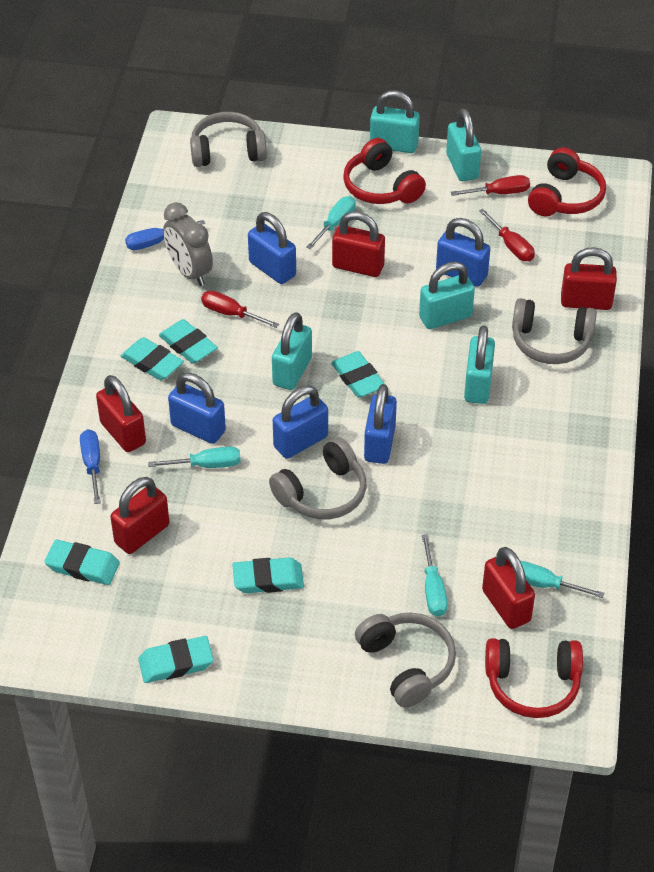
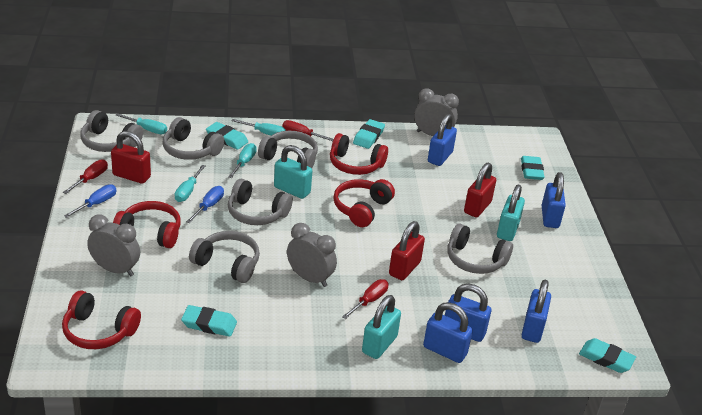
grey clock: [163,202,213,286] = 1 -> [87,215,140,276] [287,223,337,287] [414,88,459,136] = 3
grey headphones: [190,112,267,167] [269,437,366,519] [355,613,456,708] [512,298,597,364] = 4 -> [80,110,143,152] [163,117,224,160] [189,231,260,283] [228,179,293,225] [258,131,318,168] [448,223,513,274] = 6
red headphones: [343,138,426,204] [485,638,583,718] [528,147,606,216] = 3 -> [62,290,141,349] [113,201,181,248] [330,133,388,175] [333,179,395,227] = 4
red padlock: [96,375,146,452] [110,477,169,554] [332,211,385,277] [482,547,535,629] [561,247,617,310] = 5 -> [111,131,151,184] [389,221,425,280] [464,163,496,218] = 3
turquoise eraser: [44,540,120,585] [121,337,184,380] [138,636,214,683] [159,319,218,364] [232,557,304,593] [331,351,385,398] = 6 -> [181,305,237,337] [206,122,248,150] [353,119,385,149] [521,156,545,180] [579,338,636,373] = 5
turquoise padlock: [272,312,312,390] [370,90,420,153] [419,262,475,329] [446,108,481,181] [464,326,495,404] = 5 -> [274,145,312,199] [362,295,401,359] [497,184,525,241] = 3

